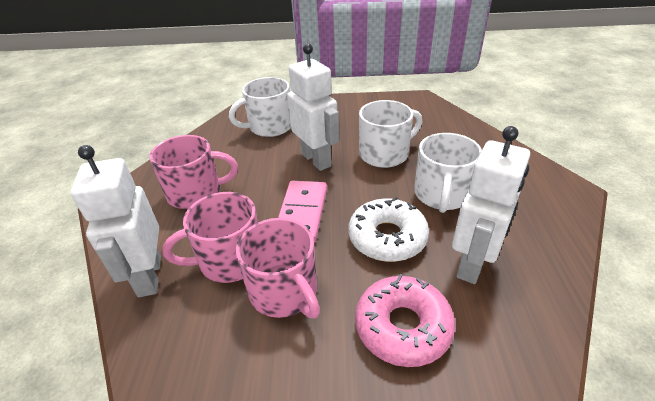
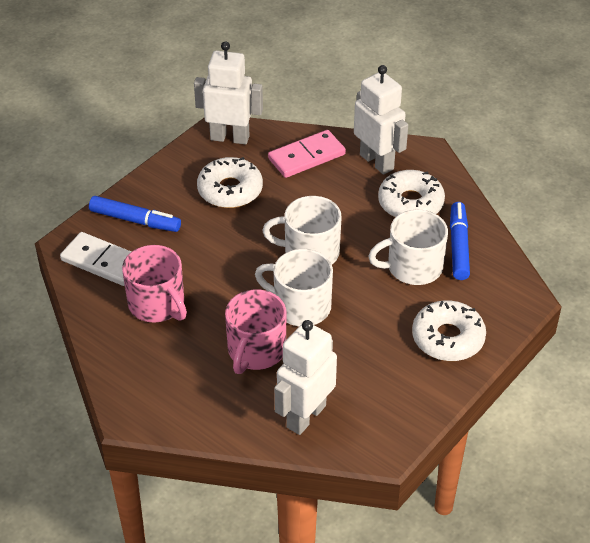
blue marker: none = 0 -> [89,196,181,232] [450,202,470,280] = 2
pink donut: [355,274,455,367] = 1 -> none = 0
pink mug: [149,135,238,209] [162,192,258,283] [236,218,320,318] = 3 -> [122,245,187,323] [225,289,286,374] = 2
white domino: none = 0 -> [60,232,132,286] = 1
white donut: [349,197,429,262] = 1 -> [197,157,263,208] [378,170,445,217] [412,300,486,361] = 3

